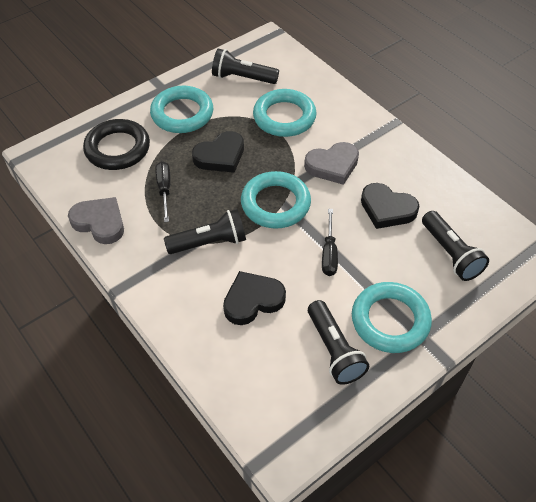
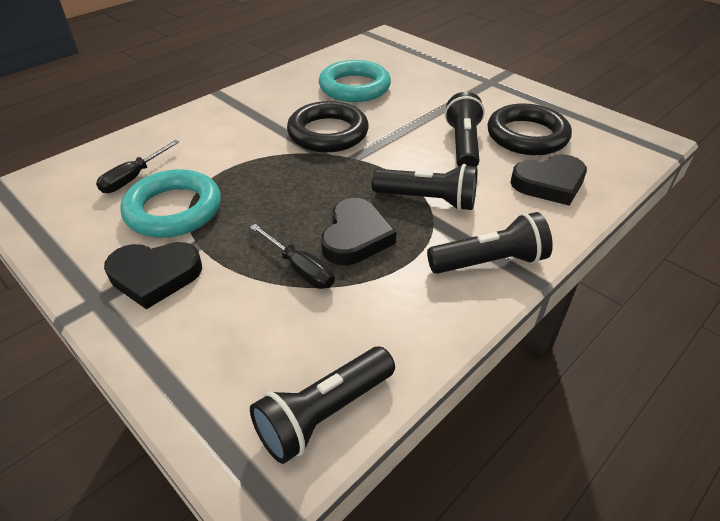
black ring: [83,119,150,170] = 1 -> [287,101,369,152] [487,103,572,155] = 2
grey heart: [68,197,124,244] [304,142,359,185] = 2 -> none = 0
turquoise ring: [150,86,213,133] [241,171,311,229] [253,89,317,137] [352,282,432,353] = 4 -> [120,169,221,238] [319,60,391,102] = 2

